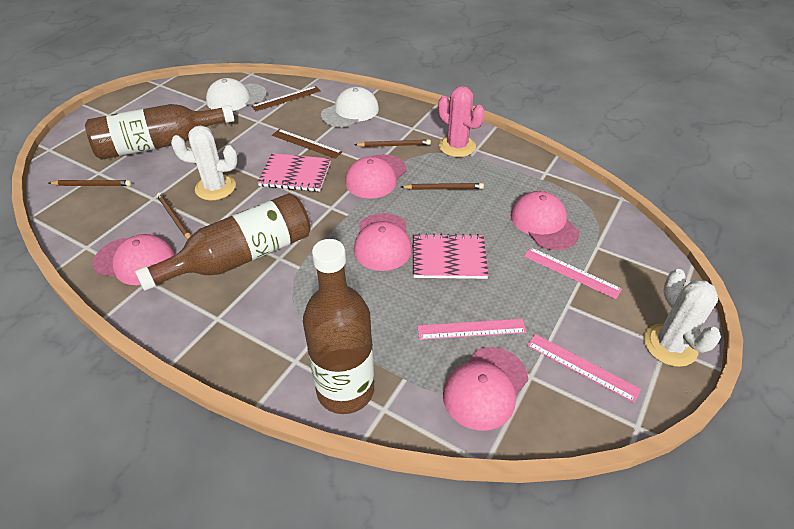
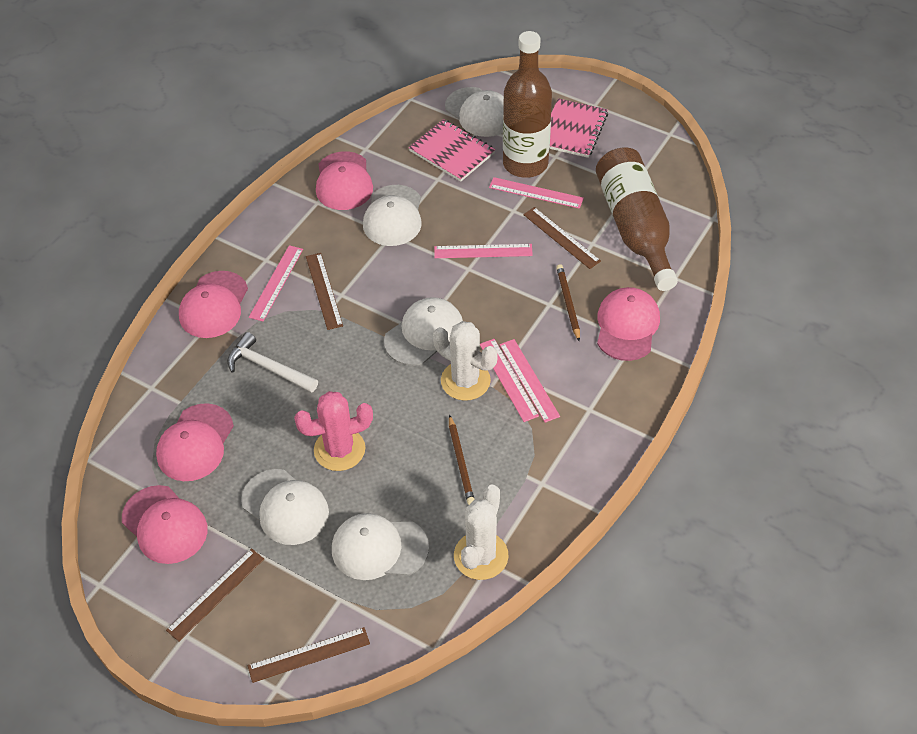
brown bottle: [85,104,235,160] [135,193,311,291] [303,239,374,414] = 3 -> [503,31,552,178] [596,148,678,291] = 2
brown pencil: [49,180,132,186] [157,192,191,239] [354,139,431,147] [401,183,484,190] = 4 -> [449,415,474,505] [556,264,580,342] = 2
brown ruler: [251,86,321,111] [272,129,342,159] = 2 -> [166,548,264,642] [248,627,370,683] [306,253,343,330] [523,207,601,269] = 4
pink ruler: [417,319,527,340] [524,247,622,299] [527,334,641,403] = 3 -> [249,245,303,321] [434,244,533,258] [480,339,539,422] [489,177,584,209] [499,339,560,423] = 5
white cap: [206,78,267,111] [321,87,379,127] = 2 -> [241,469,329,545] [332,513,429,580] [363,185,422,246] [384,297,463,366] [445,87,504,137] = 5
white hammer: none = 0 -> [227,332,318,393] = 1

